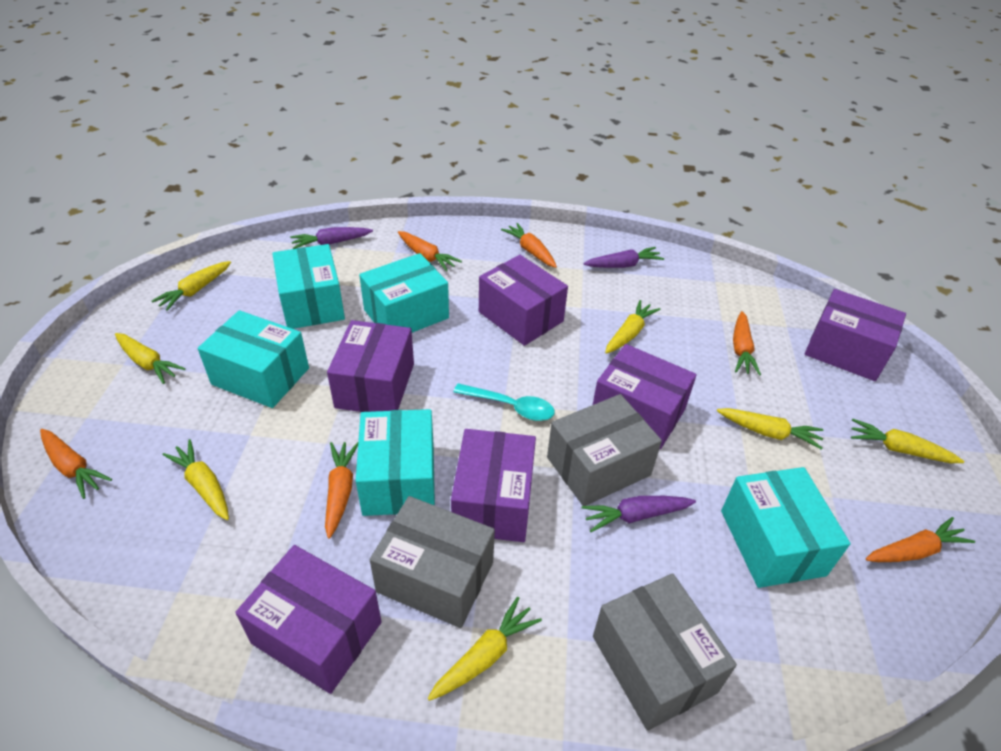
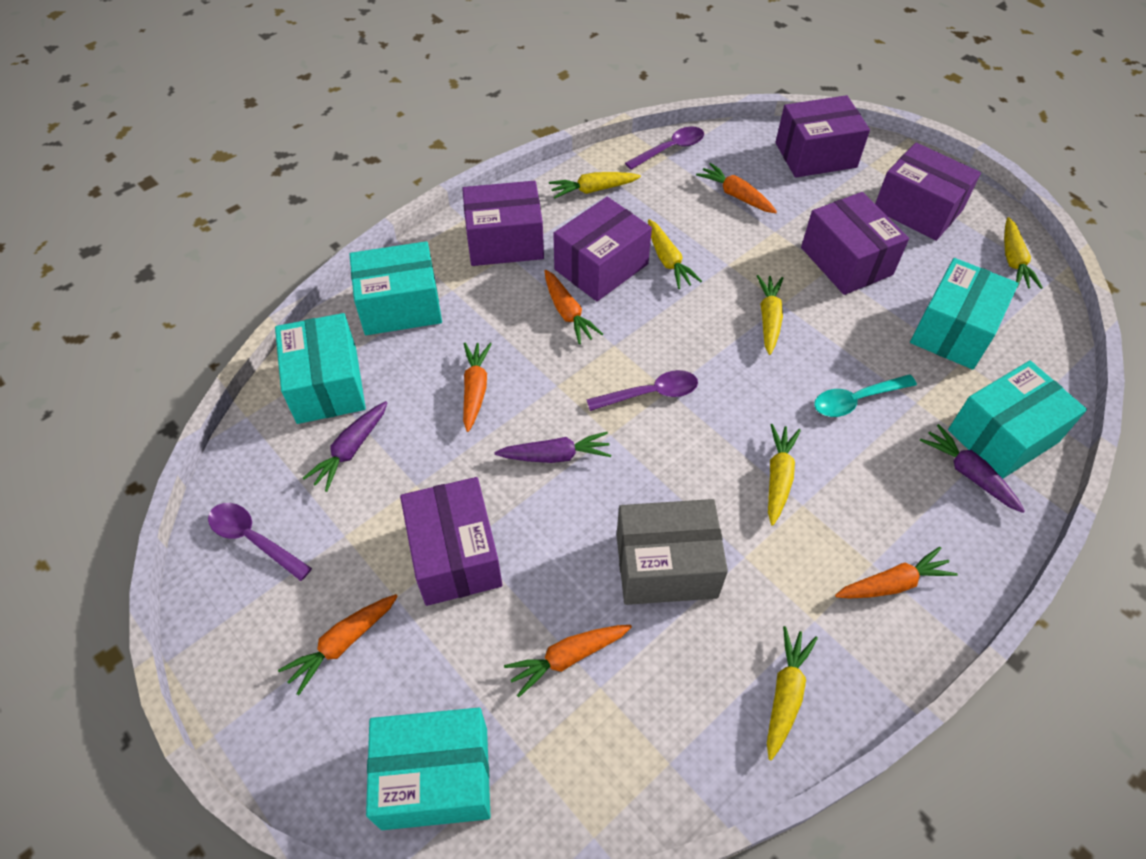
grey box: [369,496,495,628] [547,394,662,506] [593,573,737,731] = 3 -> [617,499,728,605] = 1
purple spoon: none = 0 -> [208,503,312,581] [586,370,698,411] [625,127,704,170] = 3
yellow carrot: [115,333,186,384] [151,261,231,311] [163,439,229,520] [428,597,542,701] [605,300,660,354] [717,408,823,450] [851,419,965,463] = 7 -> [549,172,641,198] [648,219,702,289] [757,275,783,355] [767,626,818,761] [768,424,801,526] [1004,217,1043,289] = 6

